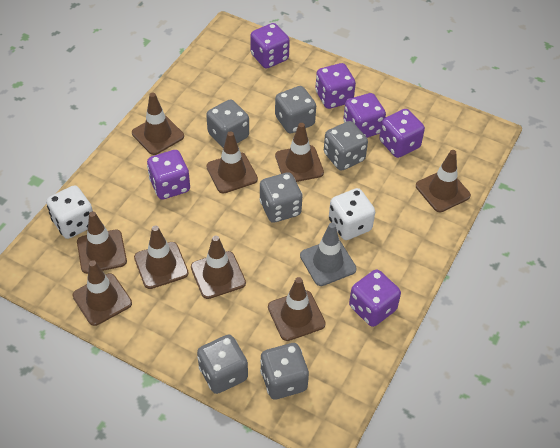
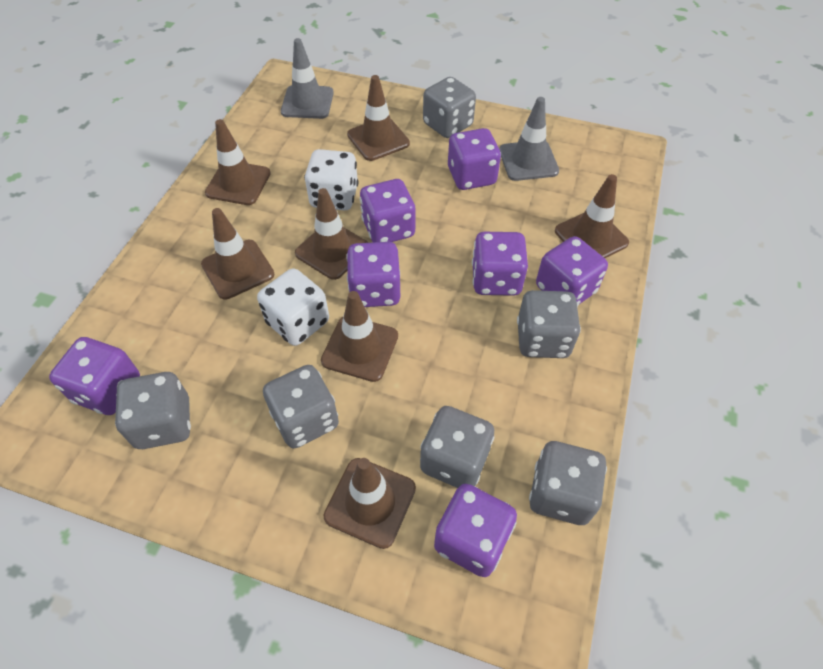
brown traffic cone: [72,260,132,326] [77,211,127,274] [132,93,184,155] [134,225,189,289] [191,235,246,299] [206,131,258,194] [268,277,326,341] [275,123,324,182] [416,150,471,212] = 9 -> [201,208,274,300] [205,119,271,205] [295,188,368,280] [321,291,398,382] [324,458,416,549] [347,75,410,161] [555,174,629,258] = 7
grey traffic cone: [300,223,357,286] = 1 -> [281,38,334,119] [499,97,559,181] = 2
purple dice: [147,150,190,200] [250,23,290,68] [315,63,356,109] [343,93,386,138] [349,270,401,327] [379,109,425,158] = 6 -> [49,337,140,415] [346,242,400,307] [360,179,416,242] [434,484,517,577] [448,128,501,190] [472,232,528,296] [536,236,608,305] = 7

